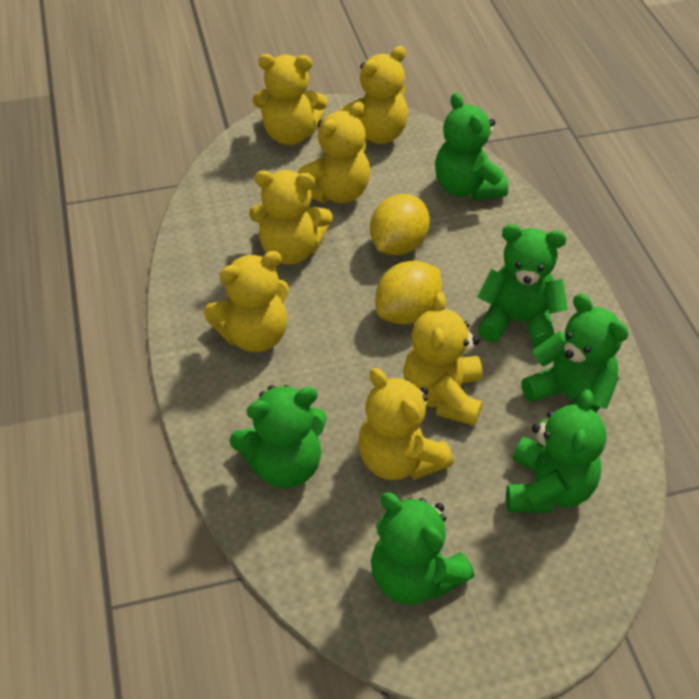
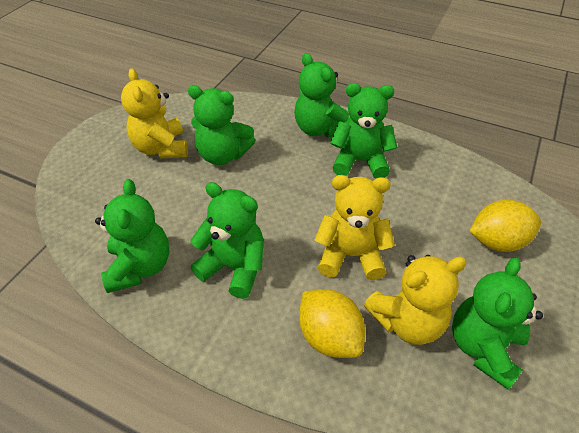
yellow teddy bear: [204,251,289,352] [249,170,333,265] [253,54,328,145] [298,102,370,203] [340,46,408,144] [358,368,454,480] [403,292,483,426] = 7 -> [121,68,188,159] [315,175,395,280] [364,255,467,345] = 3

